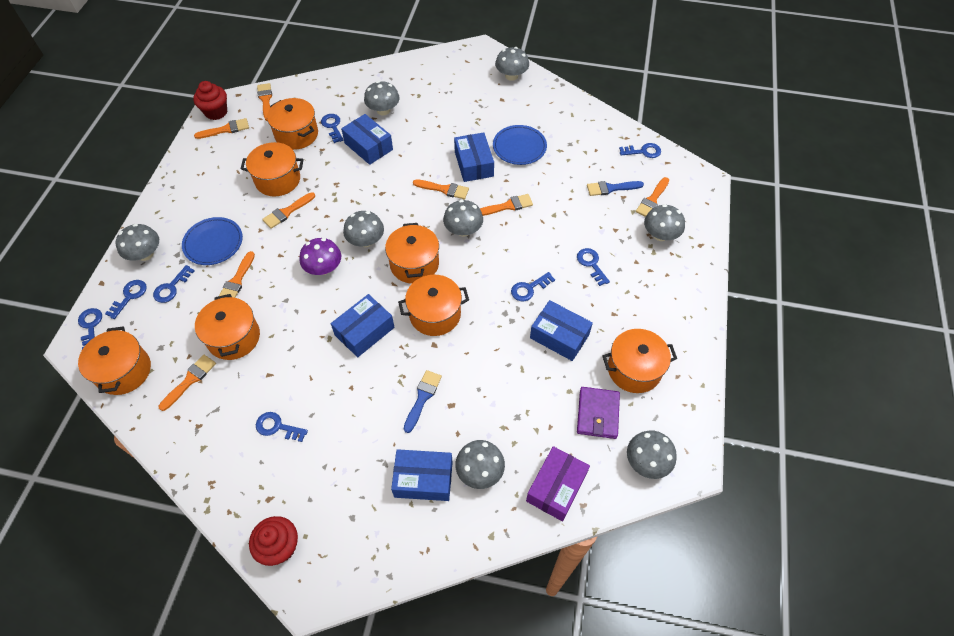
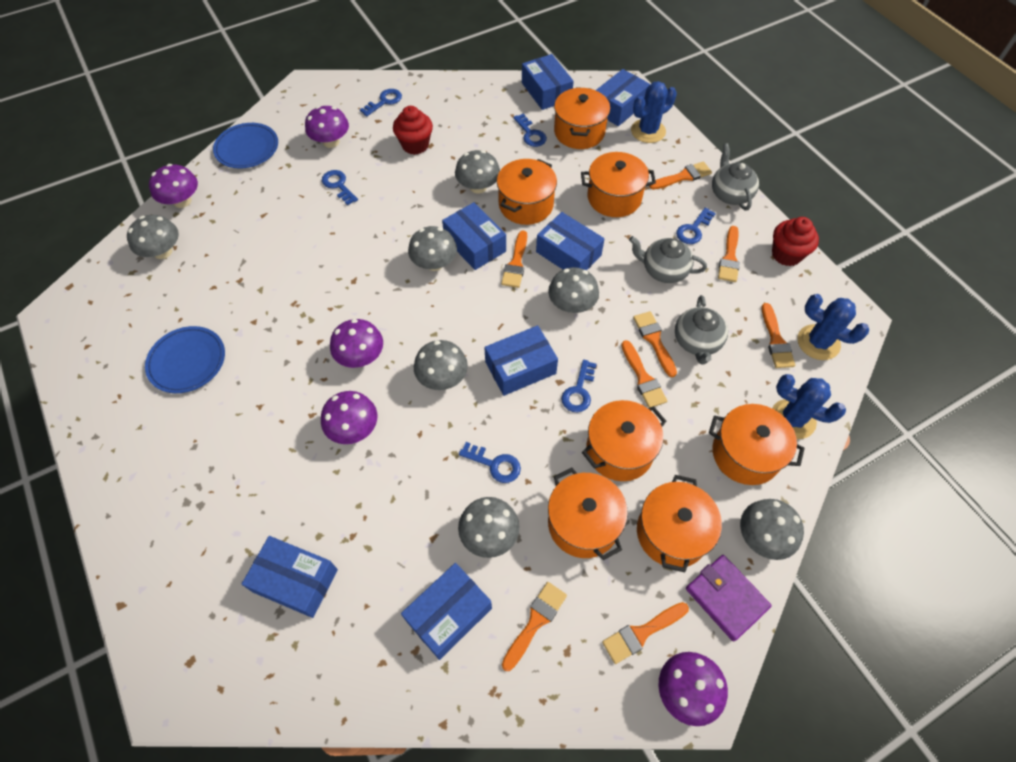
blue box: [331,294,394,357] [341,114,393,165] [391,449,453,501] [454,132,494,182] [530,300,593,361] = 5 -> [242,536,338,618] [401,563,492,660] [442,202,506,270] [484,325,558,396] [522,54,574,110] [536,212,605,270] [596,69,650,126] = 7
blue brush: [404,370,442,433] [587,181,644,196] = 2 -> none = 0
blue cactus: none = 0 -> [631,81,677,143] [772,374,846,439] [798,294,869,360] = 3
blue key: [78,308,102,349] [105,280,147,319] [153,265,195,303] [256,412,308,442] [321,114,344,143] [511,272,555,301] [577,248,610,286] [619,143,661,158] = 8 -> [322,170,358,205] [360,89,402,116] [459,442,521,483] [513,113,547,147] [561,360,597,412] [676,207,716,244] = 6
grey mushroom: [116,224,159,261] [343,211,384,247] [364,81,400,115] [443,200,483,236] [455,440,505,489] [495,47,529,81] [627,430,677,479] [644,204,685,241] = 8 -> [127,215,179,259] [408,226,457,271] [414,340,468,390] [455,150,500,193] [458,497,519,558] [548,267,599,313] [740,499,804,560] = 7
grey teapot: none = 0 -> [629,236,707,283] [675,295,728,365] [712,143,759,210] = 3
purple box: [526,446,590,522] = 1 -> none = 0
purple mushroom: [300,238,341,275] = 1 -> [149,164,198,208] [305,106,349,148] [321,391,377,444] [330,319,383,368] [658,652,728,726] = 5

